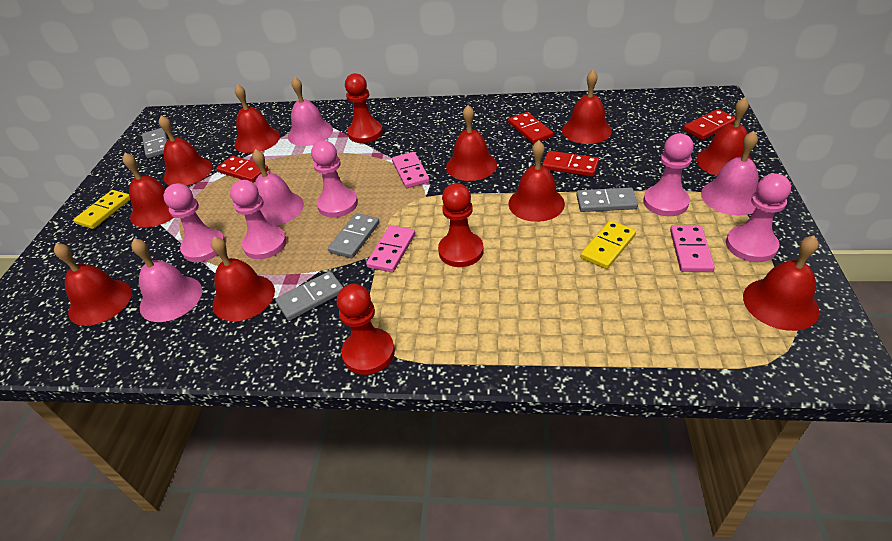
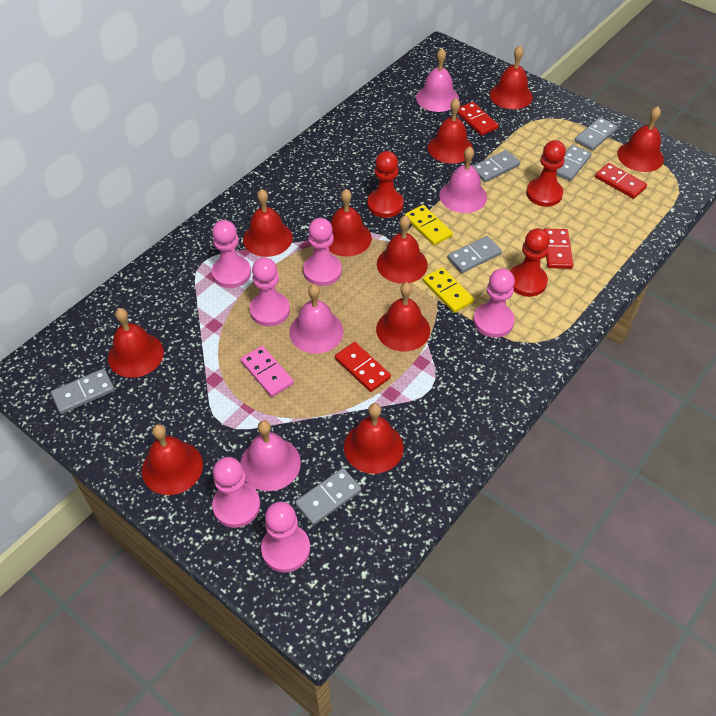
grey domino: [142,128,168,158] [275,271,343,321] [328,213,379,258] [576,187,638,212] = 4 -> [51,369,115,414] [295,468,361,525] [448,236,502,273] [473,150,520,182] [557,145,592,181] [575,117,618,151] = 6
pink domino: [366,225,415,272] [392,152,430,188] [670,225,715,272] = 3 -> [240,346,294,397] = 1
pink pawn: [163,183,226,262] [230,180,287,259] [311,141,358,218] [643,133,694,216] [726,173,791,262] = 5 -> [212,220,251,288] [212,457,260,528] [250,257,290,326] [261,502,310,573] [303,218,342,286] [473,269,515,338] = 6

